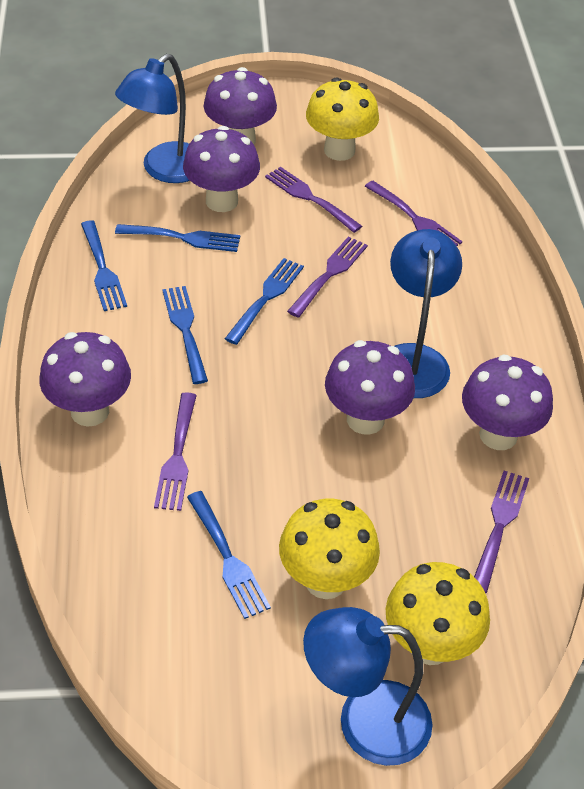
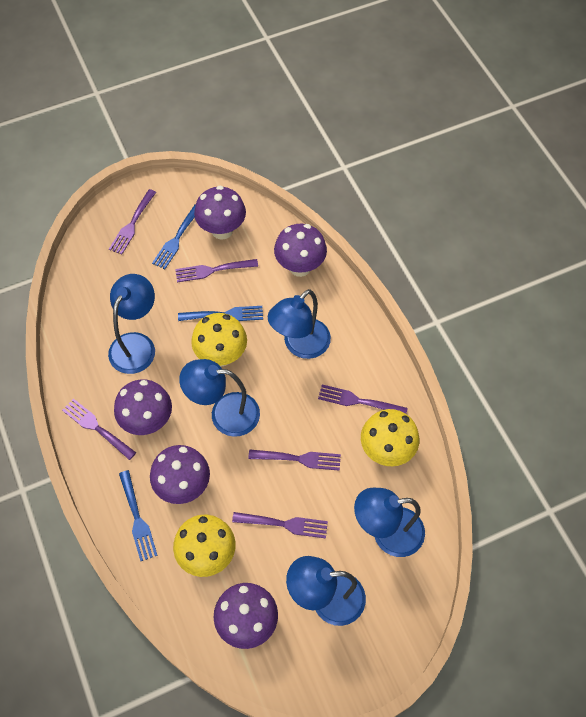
blue fork: [81,220,127,311] [115,224,240,252] [162,286,208,384] [187,491,271,619] [225,258,304,345] = 5 -> [119,470,158,561] [152,204,196,269] [178,306,263,321] = 3
blue lamp: [115,54,190,183] [303,607,432,766] [390,229,462,398] = 3 -> [108,274,155,374] [179,359,260,437] [268,289,331,359] [286,556,366,626] [354,488,425,557] = 5
purple fork: [154,392,197,511] [265,167,362,233] [287,236,368,318] [365,181,462,246] [474,471,529,593] = 5 -> [62,399,136,460] [109,189,156,254] [175,259,258,282] [232,512,328,538] [248,450,341,471] [318,384,408,414] = 6

